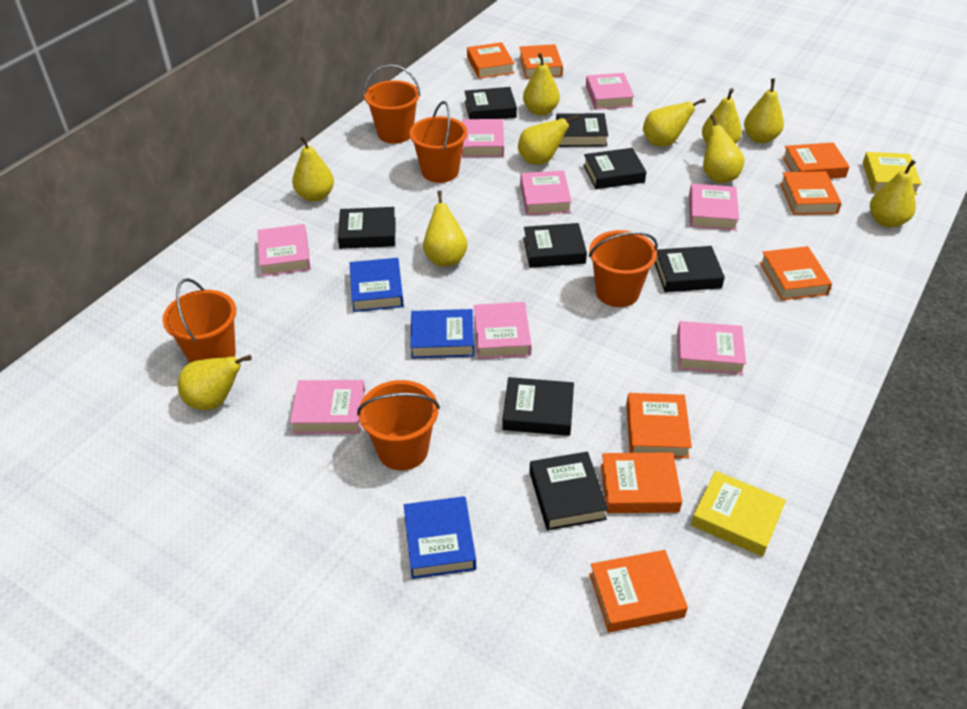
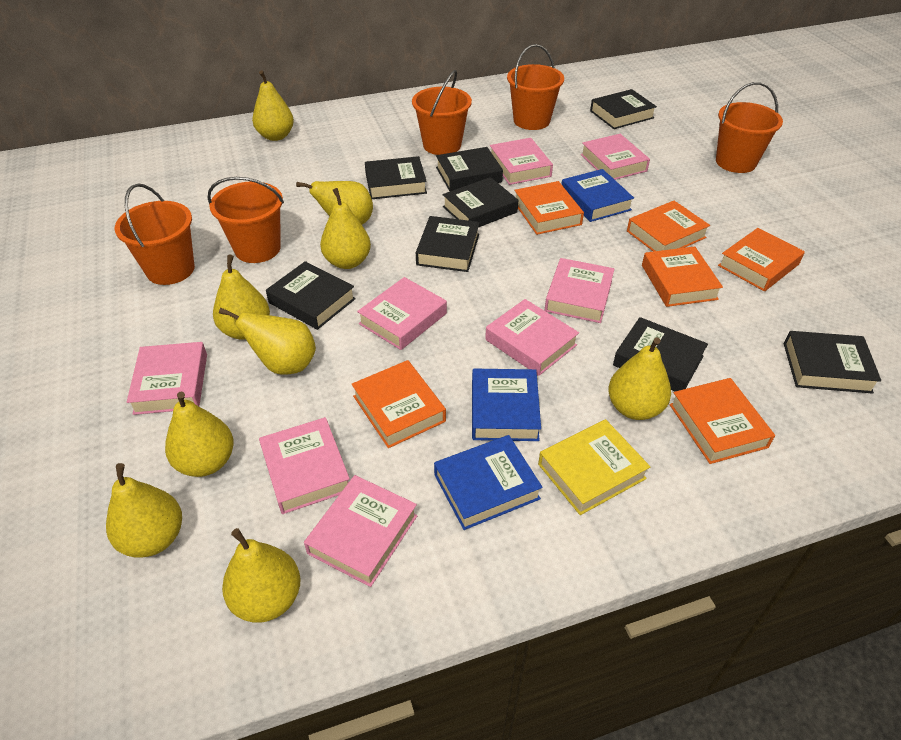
orange book: [467,42,514,79] [519,44,563,79] [589,550,688,632] [601,452,682,513] [626,393,692,458] [760,246,832,301] [780,171,841,215] [782,142,850,179] = 8 -> [352,360,446,448] [514,181,584,235] [627,201,710,252] [642,246,723,307] [669,378,775,464] [718,228,805,292] = 6
yellow book: [691,471,786,557] [863,152,922,195] = 2 -> [538,419,650,515] = 1
yellow pear: [178,355,252,410] [292,136,334,202] [423,191,468,266] [518,115,579,165] [523,53,560,116] [643,98,706,146] [702,88,742,144] [703,115,745,183] [744,78,784,143] [870,160,916,228] = 10 -> [106,463,182,558] [165,392,234,477] [213,255,270,340] [219,308,316,375] [222,528,301,623] [252,70,294,141] [296,181,373,225] [320,188,371,269] [608,337,671,420] = 9

